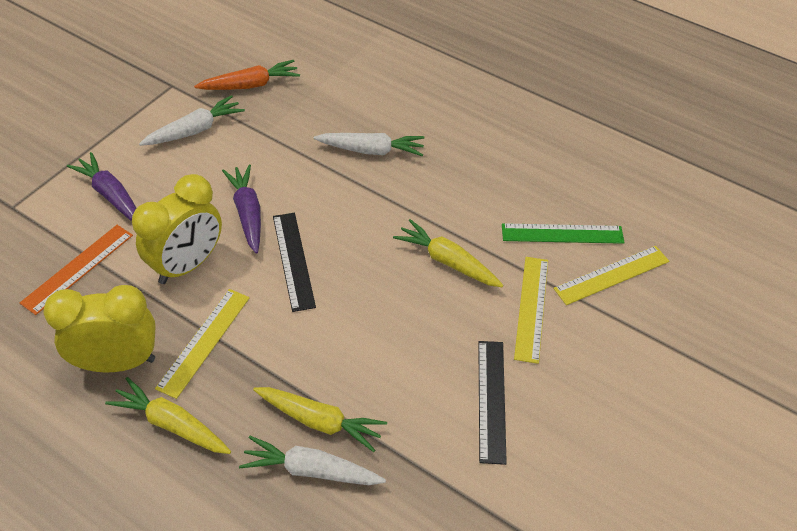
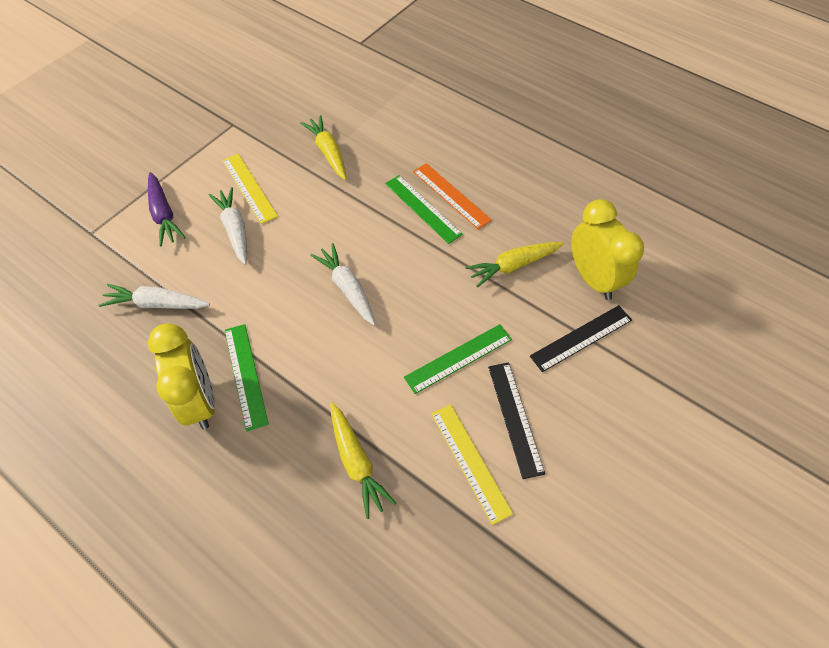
green ruler: [502,223,625,244] = 1 -> [225,324,269,431] [385,175,463,244] [404,324,512,394] = 3
orange carrot: [194,60,300,90] = 1 -> none = 0
purple carrot: [67,152,137,221] [222,164,261,254] = 2 -> [148,172,185,247] = 1
yellow ruler: [155,289,250,399] [514,257,548,364] [553,246,669,305] = 3 -> [222,154,278,224] [431,404,513,525] = 2

